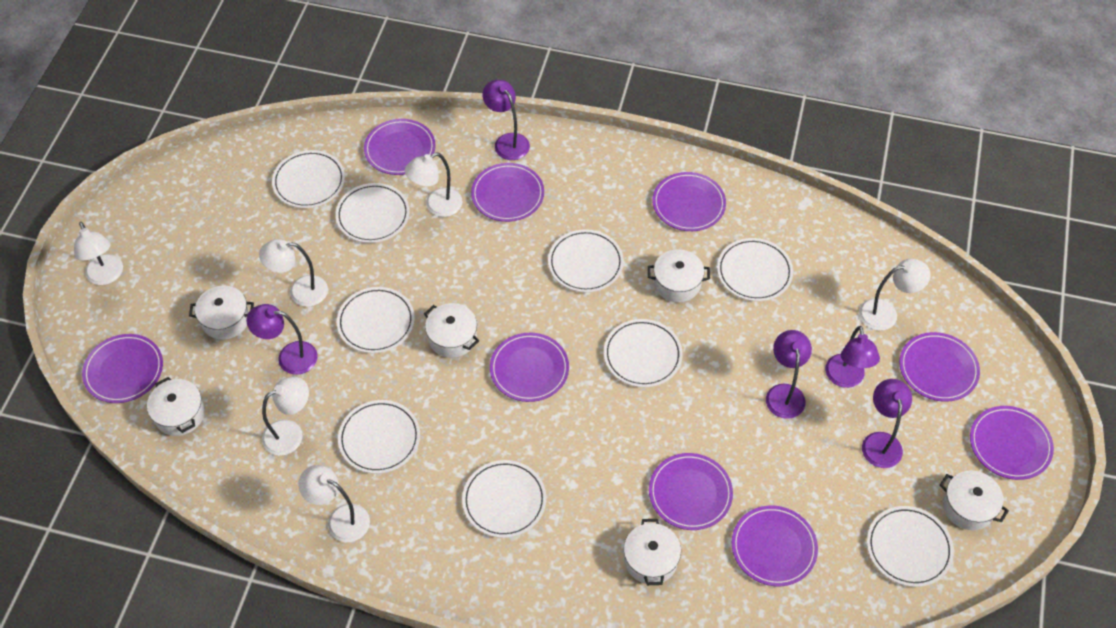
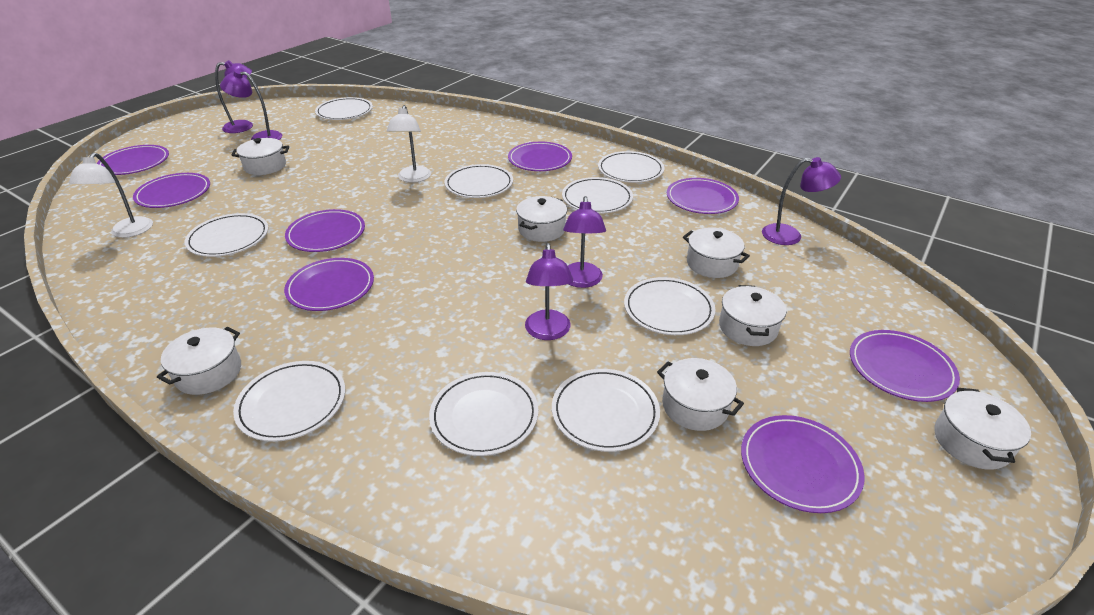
purple plate: [82,334,163,403] [364,119,436,175] [471,163,544,222] [490,333,569,402] [649,453,733,530] [652,172,726,231] [732,506,818,586] [899,332,980,402] [970,406,1054,480] = 9 -> [97,145,169,175] [133,173,210,208] [284,258,374,311] [285,209,365,252] [508,142,572,171] [667,178,739,214] [741,415,865,513] [850,330,960,402] = 8
white lamp: [74,222,123,285] [259,239,328,307] [262,377,309,456] [298,465,370,542] [405,153,462,217] [859,258,931,331] = 6 -> [69,152,153,238] [387,105,431,183] = 2
white pot: [147,377,205,436] [189,286,254,340] [424,303,479,358] [624,519,681,585] [648,249,710,302] [940,471,1009,530] = 6 -> [157,327,241,395] [232,138,289,175] [516,196,567,242] [657,358,744,431] [683,227,750,278] [719,285,786,346] [934,388,1031,470] = 7

